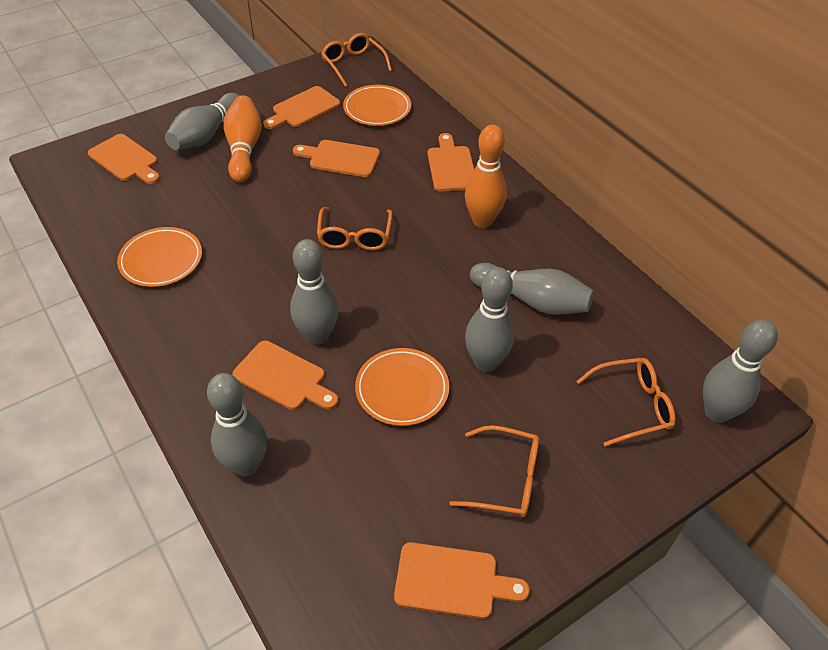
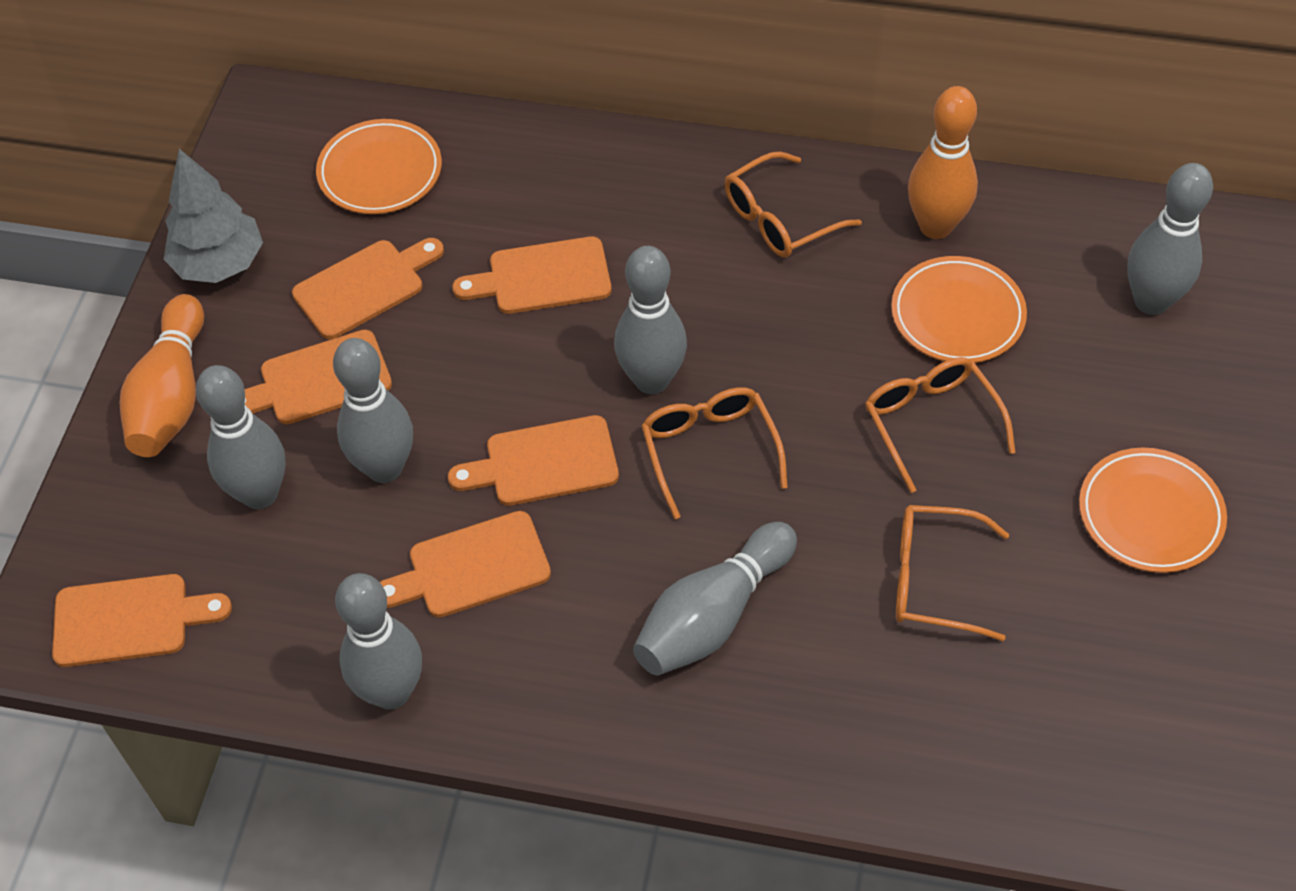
grey tree: none = 0 -> [164,149,263,283] = 1

